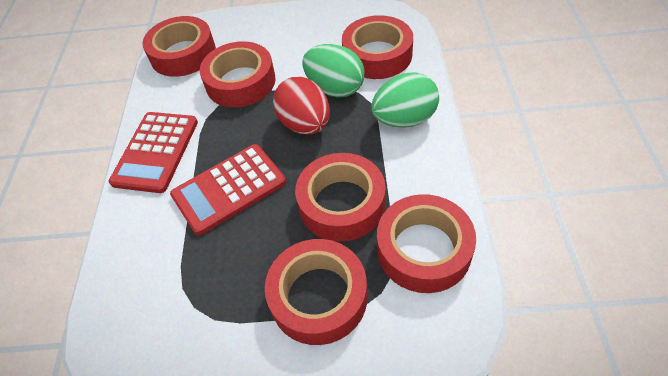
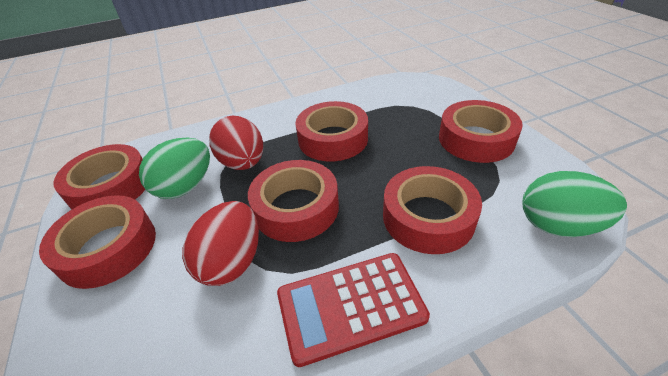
red calculator: [109,112,198,193] [170,144,286,235] = 2 -> [277,253,430,367] = 1
red egg: [273,77,330,134] = 1 -> [182,201,259,286] [209,116,263,170] = 2

